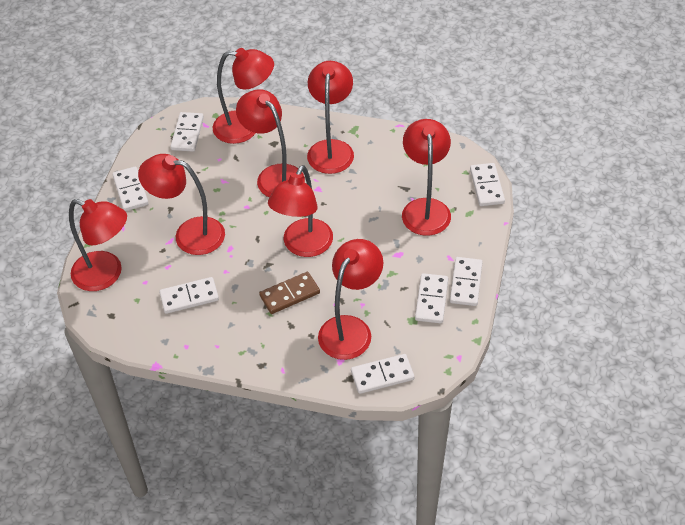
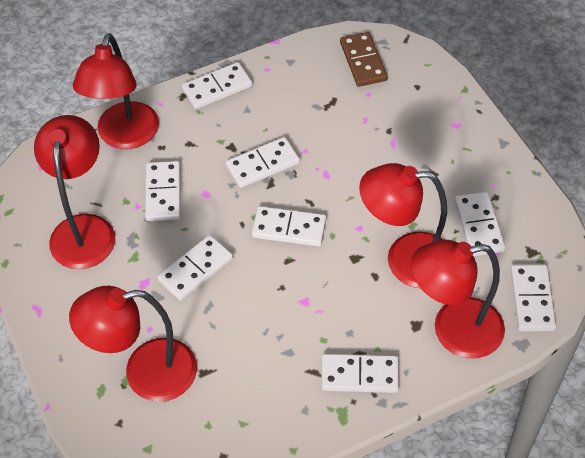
red lamp: [69,199,127,291] [138,154,225,255] [213,48,274,144] [236,89,305,197] [268,165,333,257] [307,61,354,174] [318,239,383,360] [402,119,451,236] = 8 -> [34,115,115,269] [69,286,197,402] [73,33,159,149] [359,163,447,288] [411,240,505,359] = 5
white domino: [112,166,148,211] [159,277,219,314] [170,112,204,152] [351,354,414,394] [415,273,448,323] [450,257,482,306] [470,163,505,206] = 7 -> [145,161,181,221] [157,235,233,301] [182,62,252,109] [226,137,300,188] [252,206,326,247] [321,354,399,393] [454,192,506,256] [511,265,556,331] = 8

